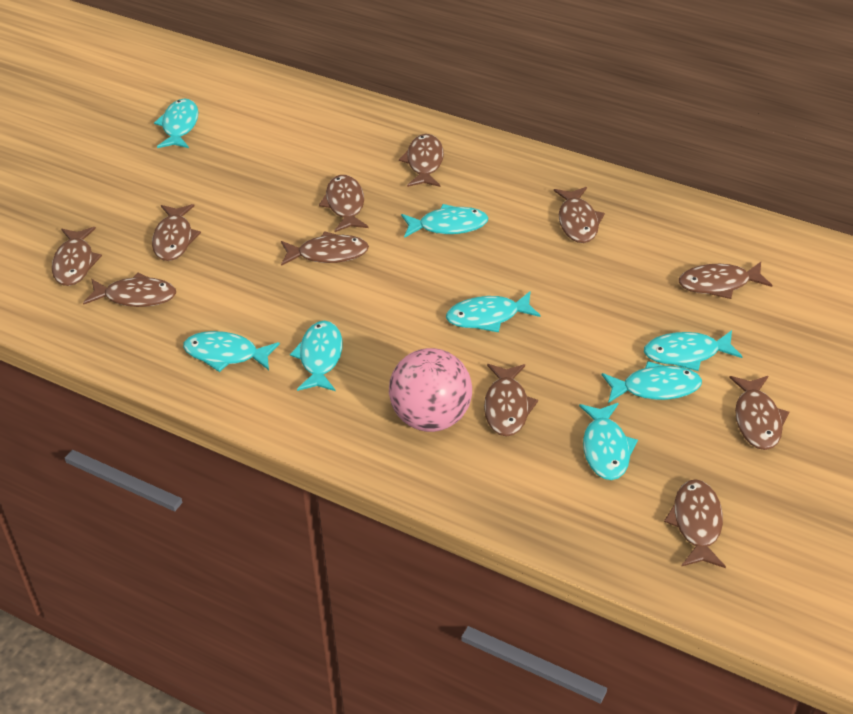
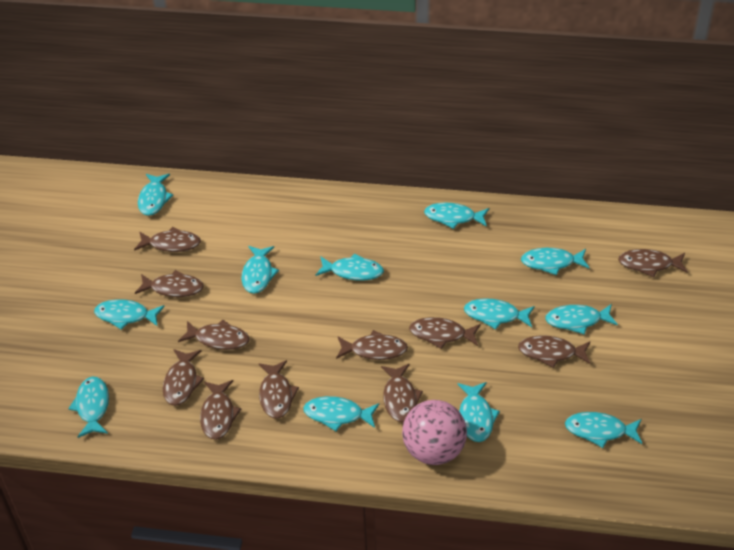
turquoise fish: [154,98,198,148] [183,331,280,372] [290,321,343,391] [401,204,488,238] [446,291,541,332] [579,403,638,480] [602,361,702,403] [644,330,743,371] = 8 -> [68,377,109,438] [94,299,165,330] [138,174,173,216] [241,246,279,294] [303,396,379,431] [316,253,384,281] [424,203,489,229] [457,382,500,442] [464,298,535,329] [521,248,590,275] [545,304,618,335] [565,412,642,448] = 12

